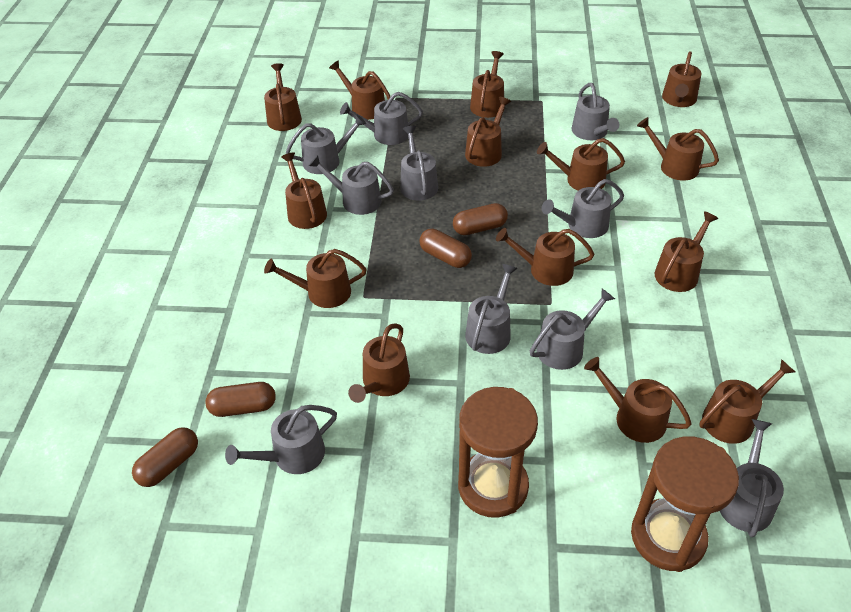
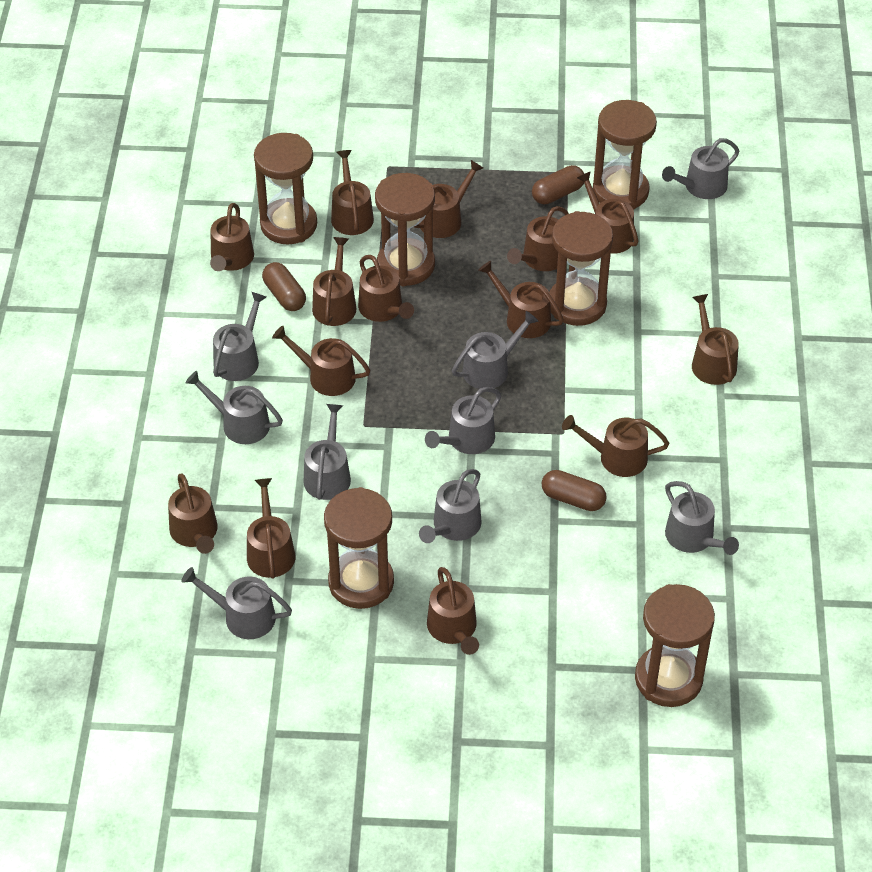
brown capsule: [132,427,198,487] [205,382,276,417] [419,229,472,268] [453,203,508,235] = 4 -> [262,262,306,311] [532,165,584,204] [542,470,607,511] = 3
brown hourglass: [458,387,538,518] [631,436,739,572] = 2 -> [254,133,317,244] [324,487,394,609] [375,173,435,286] [549,211,613,326] [593,100,657,210] [635,584,715,707] = 6
grey watering can: [225,405,337,474] [286,114,366,174] [309,155,394,215] [340,92,423,145] [400,126,438,201] [465,264,518,354] [530,289,615,370] [542,179,624,238] [572,83,619,140] [720,419,784,537] = 10 -> [181,567,292,639] [185,371,283,444] [213,292,266,381] [303,404,351,500] [419,469,482,543] [425,387,501,454] [452,311,539,389] [662,138,740,199] [665,481,739,555] = 9

